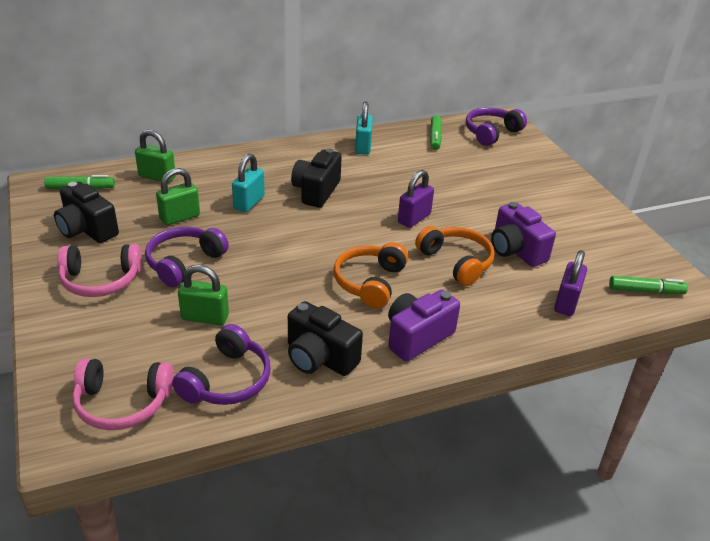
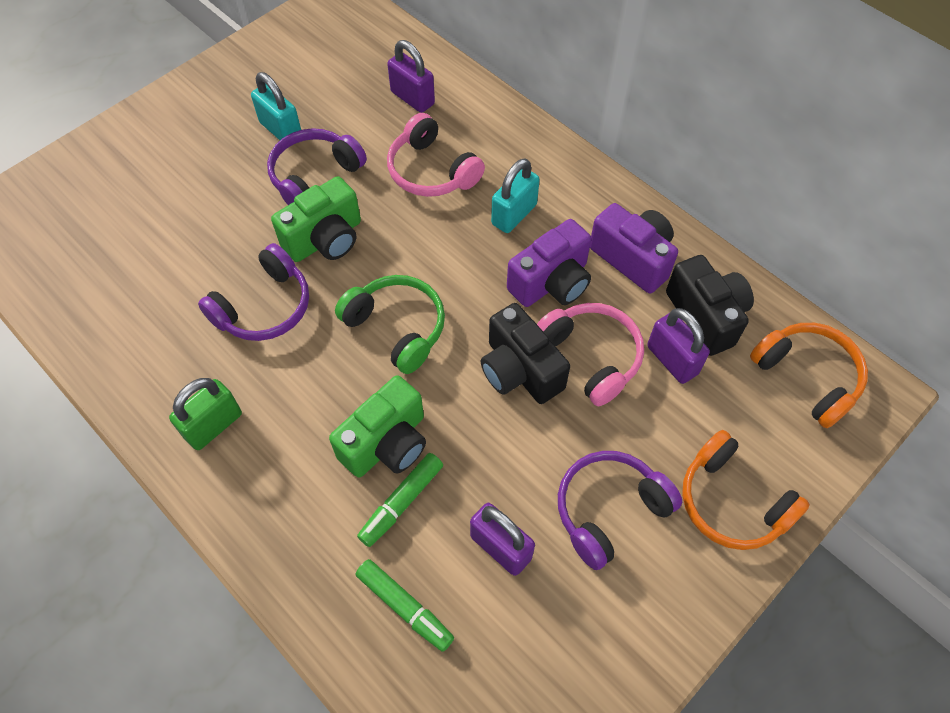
black camera: [54,182,119,243] [288,301,363,376] [291,148,342,208] = 3 -> [481,303,570,404] [666,255,754,356] = 2
green camera: none = 0 -> [271,176,361,262] [329,376,426,478] = 2
green headphones: none = 0 -> [335,275,445,374] = 1
green marker: [44,175,115,189] [430,115,442,150] [609,276,688,294] = 3 -> [356,559,454,652] [357,453,443,547] = 2
green padlock: [135,130,176,183] [156,168,200,225] [178,265,229,325] = 3 -> [169,378,242,450] = 1
purple padlock: [398,170,434,228] [554,250,587,316] = 2 -> [387,40,435,113] [470,503,535,576] [647,308,710,384] = 3

